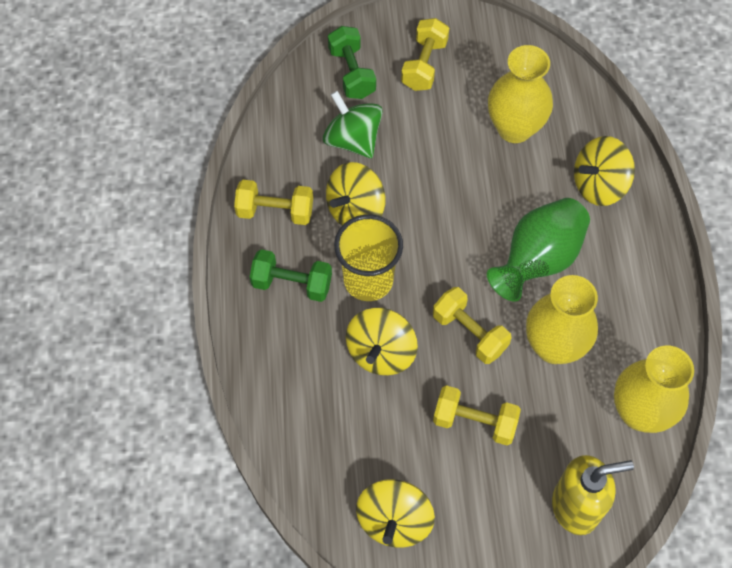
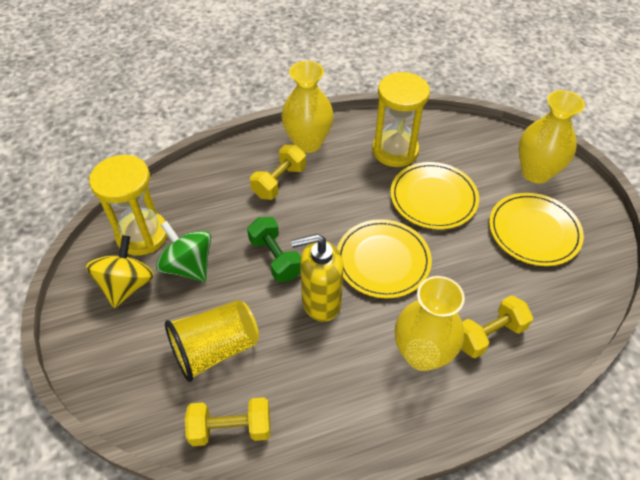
green dumbbell: [250,249,332,302] [328,26,376,99] = 2 -> [247,217,301,282] = 1
green vase: [487,198,590,302] = 1 -> none = 0
yellow dumbbell: [234,180,313,225] [401,18,449,91] [433,287,512,364] [433,385,521,445] = 4 -> [185,397,270,446] [250,145,306,200] [461,295,533,358] = 3
yellow hourglass: none = 0 -> [89,155,168,256] [372,72,430,167] = 2
yellow plate: none = 0 -> [337,219,432,298] [390,162,479,229] [489,193,584,266] = 3
yellow spinning top: [326,162,385,225] [346,308,418,375] [356,479,435,548] [574,136,635,206] = 4 -> [86,235,154,308] = 1

